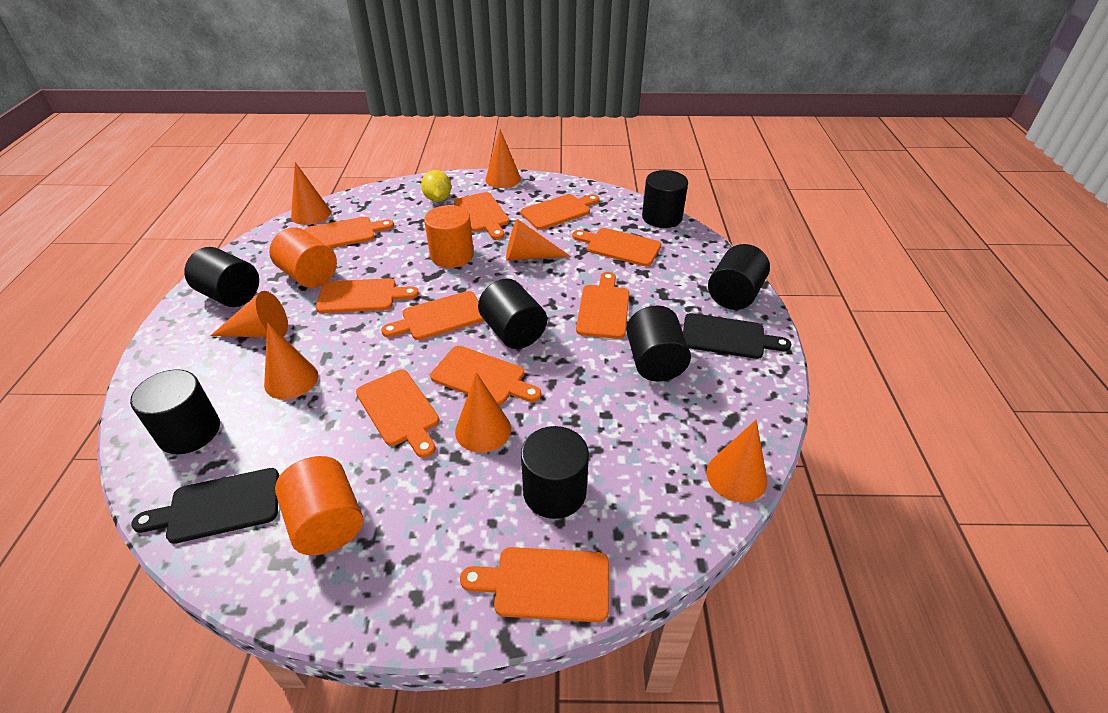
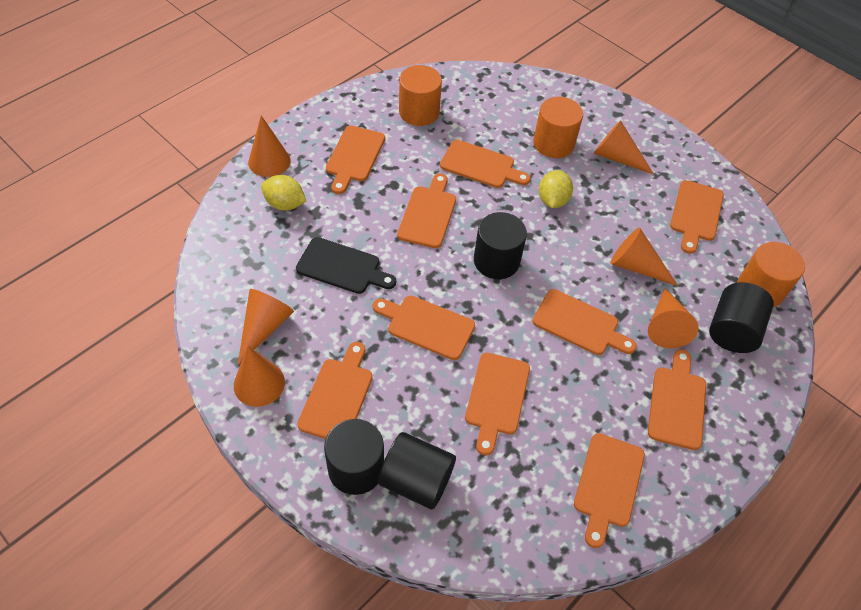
black cutting board: [131,468,279,544] [683,313,792,359] = 2 -> [296,237,396,294] = 1
black cylinder: [130,369,220,454] [184,247,259,307] [478,279,547,349] [521,426,589,519] [626,306,691,381] [642,170,688,228] [708,244,770,310] = 7 -> [324,419,384,495] [378,432,456,510] [474,212,527,279] [709,282,774,353] = 4
orange cone: [210,291,288,337] [264,322,318,399] [291,162,331,225] [455,372,511,453] [485,129,521,188] [506,219,571,261] [706,420,767,502] = 7 -> [234,346,285,407] [238,289,294,365] [248,115,291,177] [593,120,654,175] [610,228,678,286] [648,288,699,348] = 6
yellow lemon: [421,170,451,202] = 1 -> [261,175,306,211] [539,170,573,208] = 2

